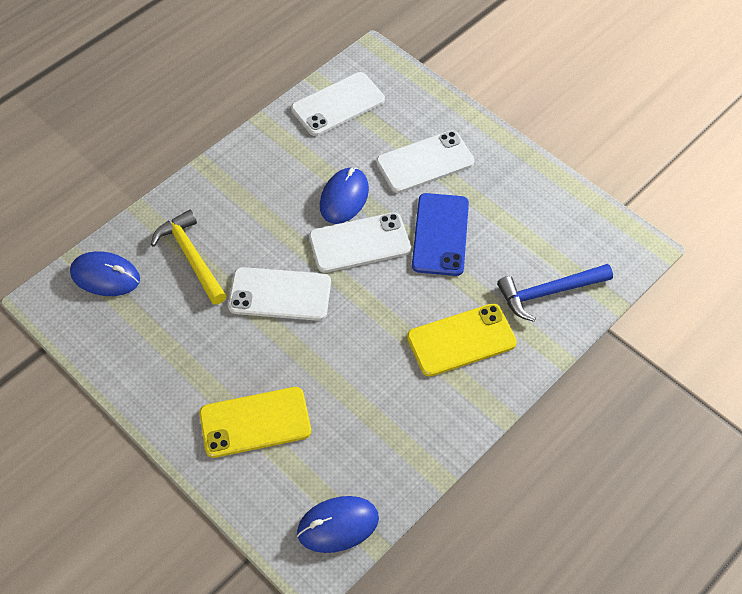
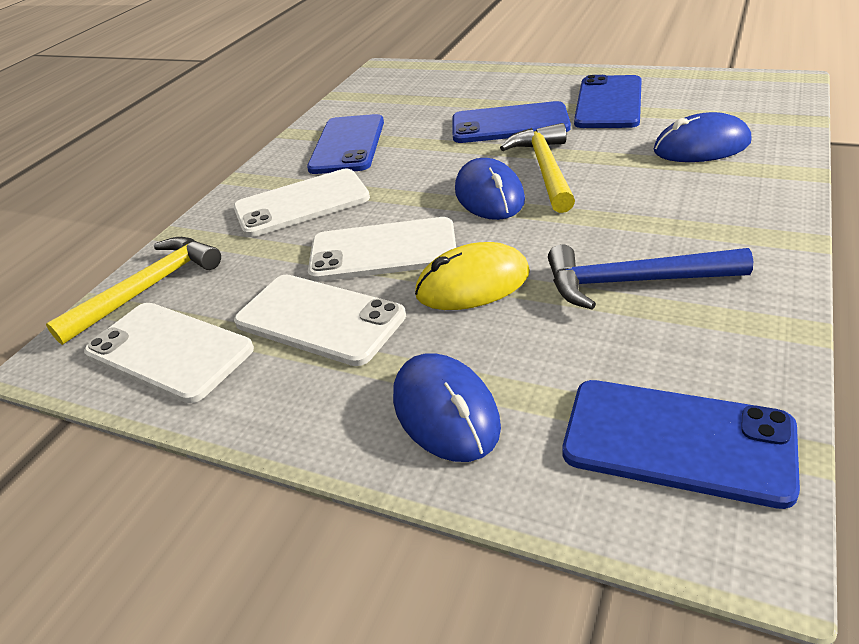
blue phone: [412,193,469,276] = 1 -> [307,114,384,174] [453,101,571,143] [563,380,800,509] [574,75,642,128] = 4
yellow hammer: [151,210,227,305] = 1 -> [46,237,221,345] [500,123,575,213] = 2
yellow mouse: none = 0 -> [415,242,530,310] = 1
yellow phone: [199,387,311,458] [407,303,517,377] = 2 -> none = 0

